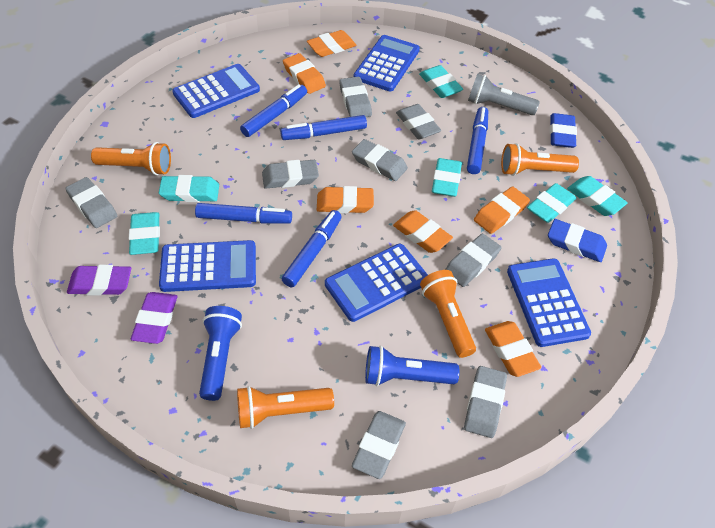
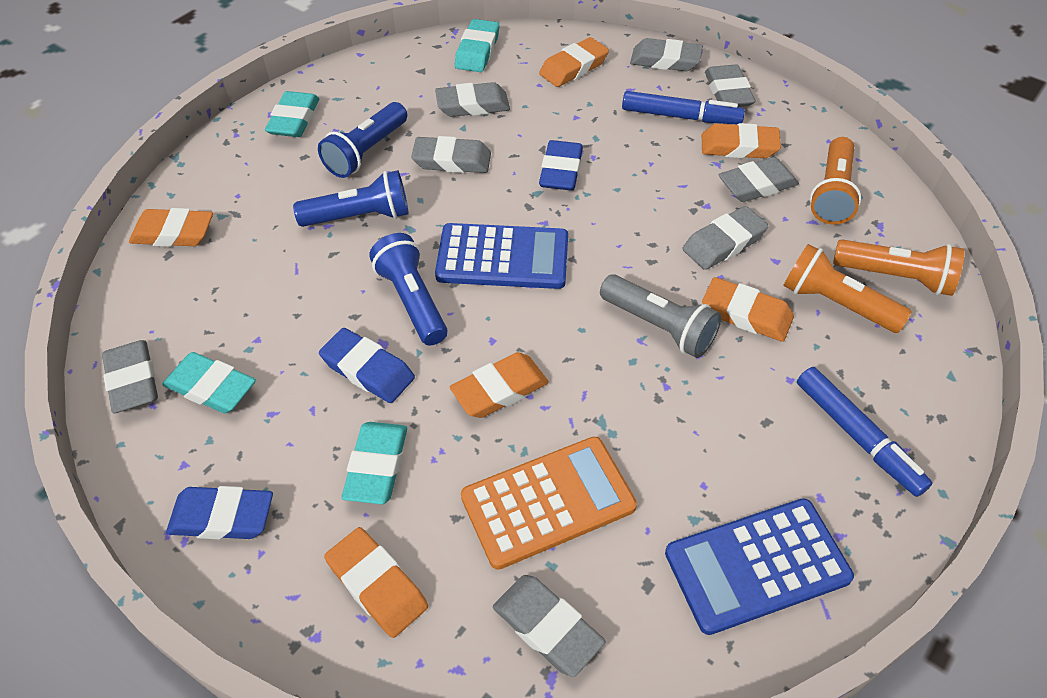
blue calculator: [159,240,256,292] [172,64,260,118] [325,244,428,322] [354,35,420,92] [507,258,591,347] = 5 -> [435,223,568,289] [665,498,854,635] = 2
blue eraser: [548,219,607,262] [550,113,577,148] = 2 -> [166,486,273,539] [319,328,415,403] [539,140,583,191] = 3
blue flashlight: [199,306,242,401] [365,346,460,386] = 2 -> [293,170,409,227] [318,102,407,178] [369,233,447,345] = 3
blue marker: [195,203,292,224] [240,84,307,137] [280,115,367,140] [282,210,342,287] [467,107,488,174] = 5 -> [622,91,745,124] [797,367,932,497] = 2
orange calculator: none = 0 -> [461,437,637,570] = 1
orange flashlight: [91,142,171,175] [237,386,334,429] [420,270,476,358] [501,143,579,176] = 4 -> [783,244,912,333] [810,137,861,225] [833,239,965,296] = 3
purple eraser: [67,265,131,296] [131,292,177,344] = 2 -> none = 0
turquoise eraser: [129,212,160,255] [159,175,219,202] [419,65,463,98] [432,158,462,197] [527,183,576,223] [567,176,628,216] = 6 -> [162,352,256,414] [265,91,320,137] [341,422,407,504] [455,19,499,72] = 4

